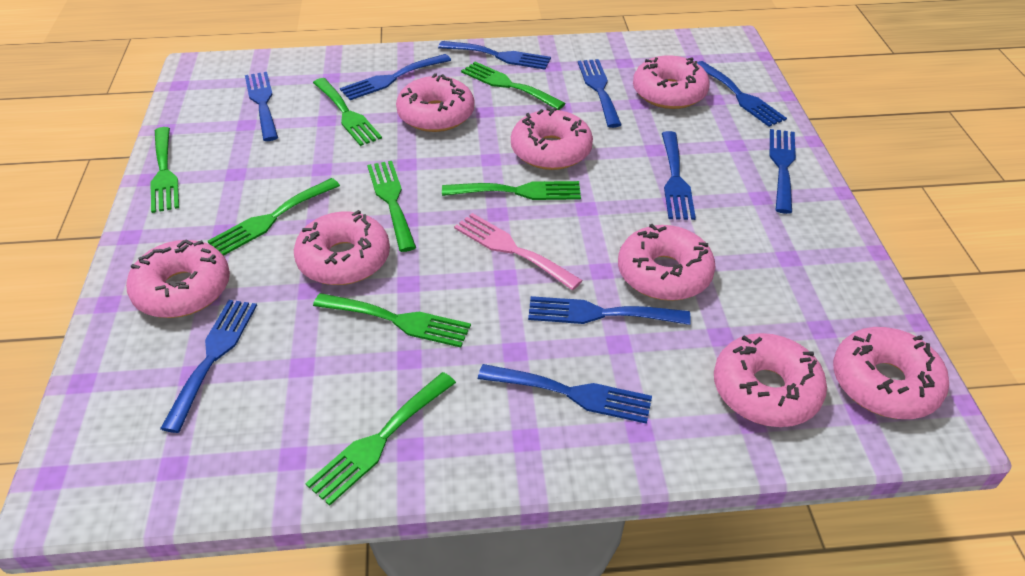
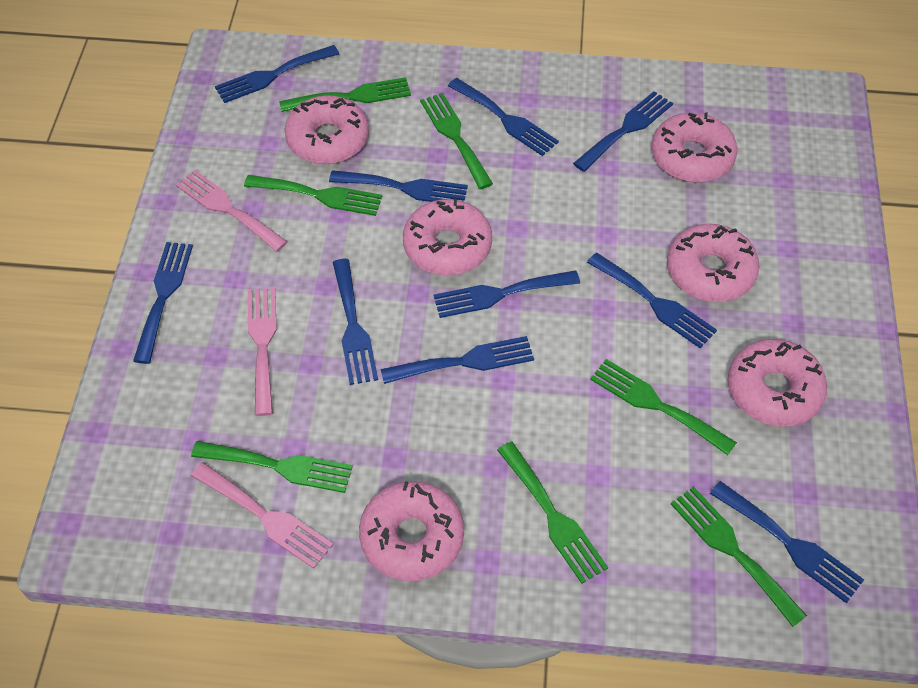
green fork: [151,127,179,213] [208,178,340,256] [305,372,456,506] [313,78,382,146] [313,293,471,348] [367,161,416,252] [442,181,581,200] [461,62,566,110] = 8 -> [191,441,353,493] [244,175,382,216] [279,77,411,112] [420,93,493,189] [497,442,608,584] [590,359,737,455] [671,487,807,627] = 7
pink donut: [126,240,230,318] [294,210,390,285] [396,73,474,132] [511,108,593,170] [618,224,716,301] [633,55,710,109] [714,333,827,427] [833,327,949,419] = 8 -> [284,95,369,164] [359,481,464,581] [403,198,492,275] [651,112,737,183] [667,224,759,302] [728,339,827,427] = 6
pink fork: [454,213,583,290] = 1 -> [175,170,287,252] [191,462,333,569] [248,287,277,416] = 3

